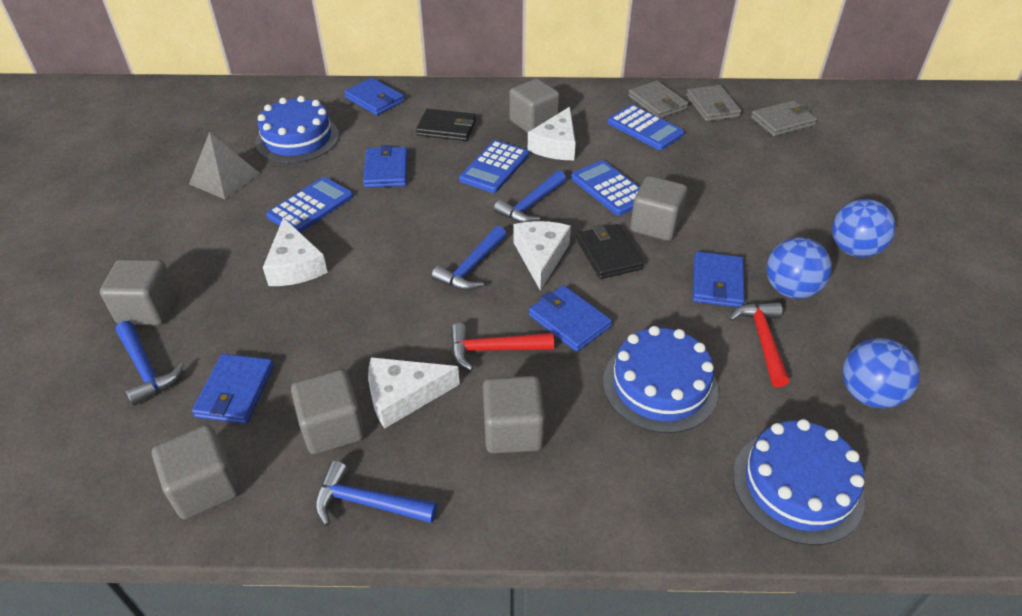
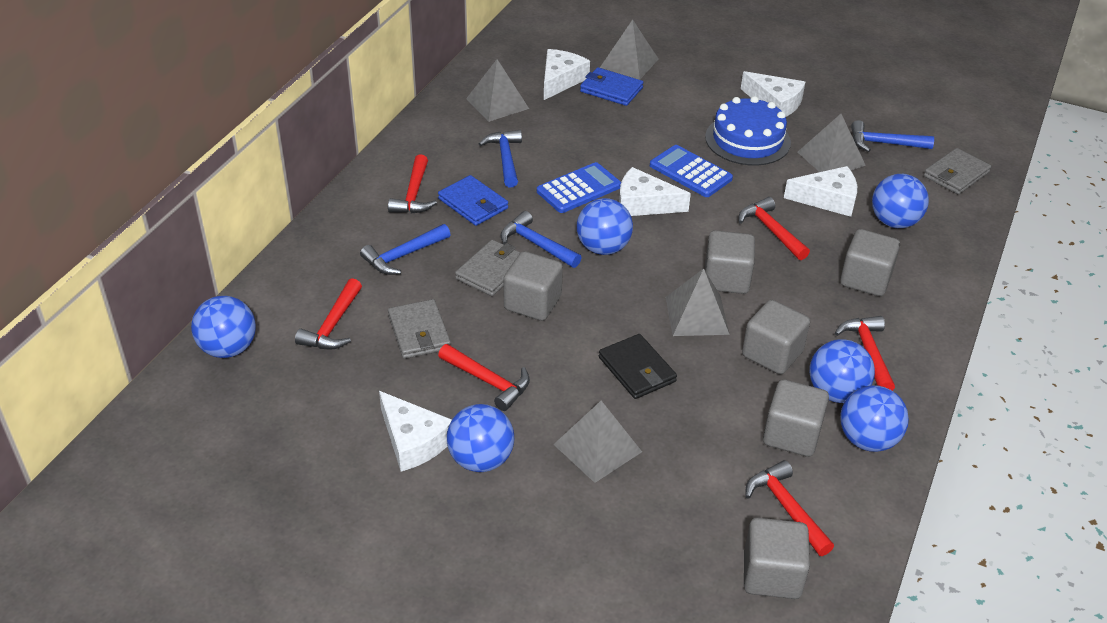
black wallet: [416,109,476,141] [577,224,644,279] = 2 -> [599,334,677,399] = 1
blue ball: [766,237,832,299] [832,199,896,257] [843,338,920,408] = 3 -> [191,296,256,358] [447,404,514,472] [577,198,633,255] [809,339,875,403] [840,385,909,452] [872,174,929,228] = 6
blue cake: [255,96,339,163] [603,326,718,433] [733,419,865,545] = 3 -> [705,96,791,166] = 1
blue calculator: [266,177,353,233] [459,140,529,193] [571,160,640,216] [607,105,684,150] = 4 -> [537,162,621,213] [650,145,733,197] = 2
blue wallet: [192,354,274,424] [344,78,404,115] [363,145,407,188] [529,285,612,352] [693,251,745,308] = 5 -> [438,175,508,226] [580,67,643,106] = 2
grey pyramid: [189,132,260,199] = 1 -> [466,59,529,122] [553,401,642,483] [600,20,658,80] [666,268,730,336] [798,114,866,172] = 5
red hammer: [450,323,554,371] [728,302,789,387] = 2 -> [295,278,362,349] [388,154,437,213] [438,344,530,411] [739,197,810,260] [745,460,834,556] [835,316,895,391] = 6
white cheese: [263,217,328,286] [368,357,460,429] [513,221,571,291] [528,107,576,160] = 4 -> [379,391,452,471] [544,49,590,100] [619,167,691,216] [741,71,805,117] [784,166,857,217] = 5

